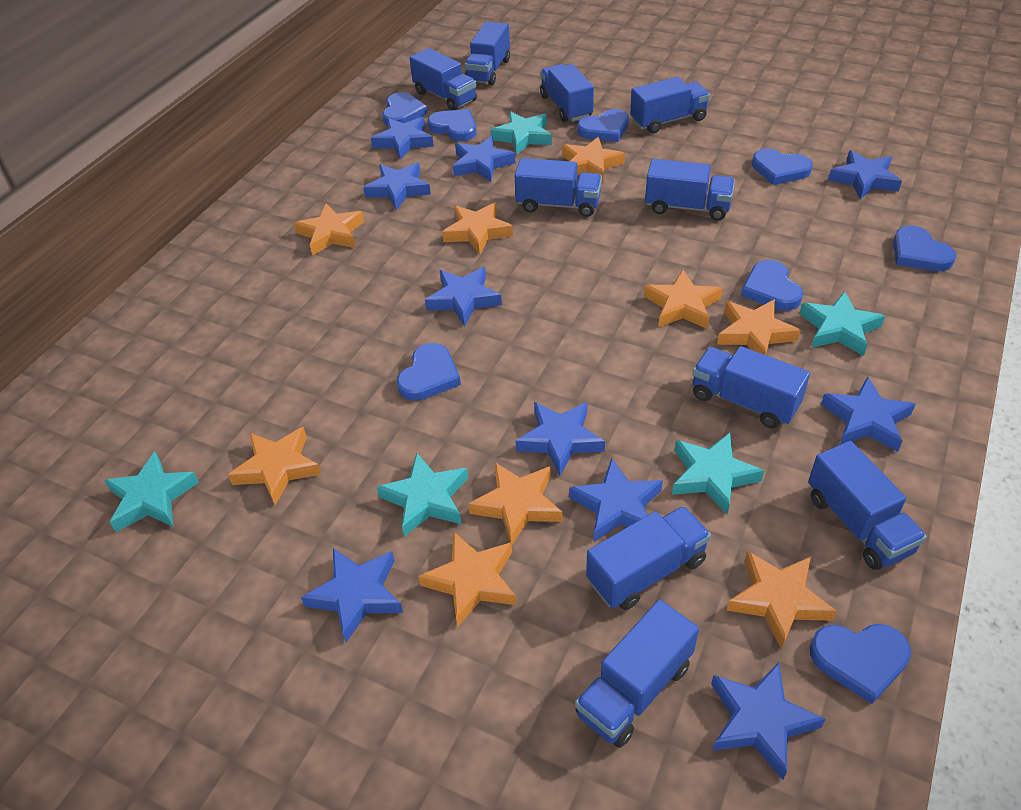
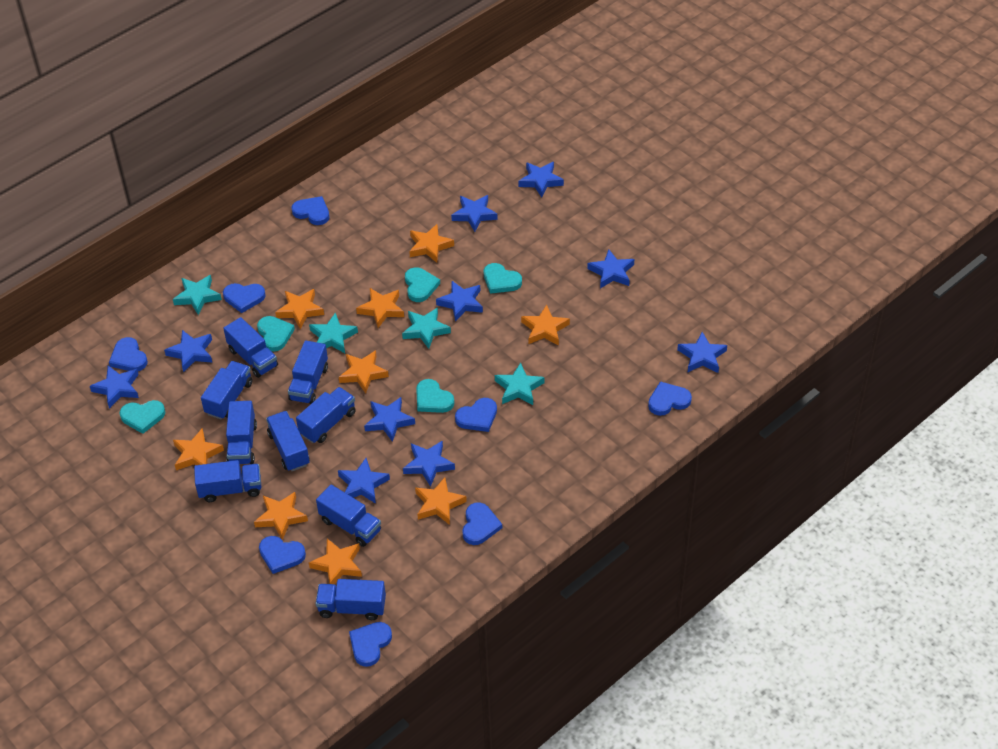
blue truck: [409,48,477,110] [465,22,510,86] [514,158,602,217] [540,64,594,122] [575,600,699,748] [586,506,711,610] [630,77,710,134] [645,159,735,221] [692,346,810,428] [808,441,927,570] = 10 -> [194,460,261,502] [201,361,253,419] [223,317,278,378] [226,401,257,464] [266,411,310,471] [288,340,328,404] [296,387,356,443] [316,485,381,547] [316,579,386,620] = 9
turquoise heart: none = 0 -> [120,400,165,434] [257,316,295,352] [405,267,440,302] [416,379,455,413] [484,263,522,294] = 5
turquoise star: [104,452,199,532] [377,453,468,537] [490,111,552,155] [672,433,764,514] [800,291,885,356] = 5 -> [173,275,222,315] [309,312,358,353] [402,307,451,349] [495,362,544,405] = 4

